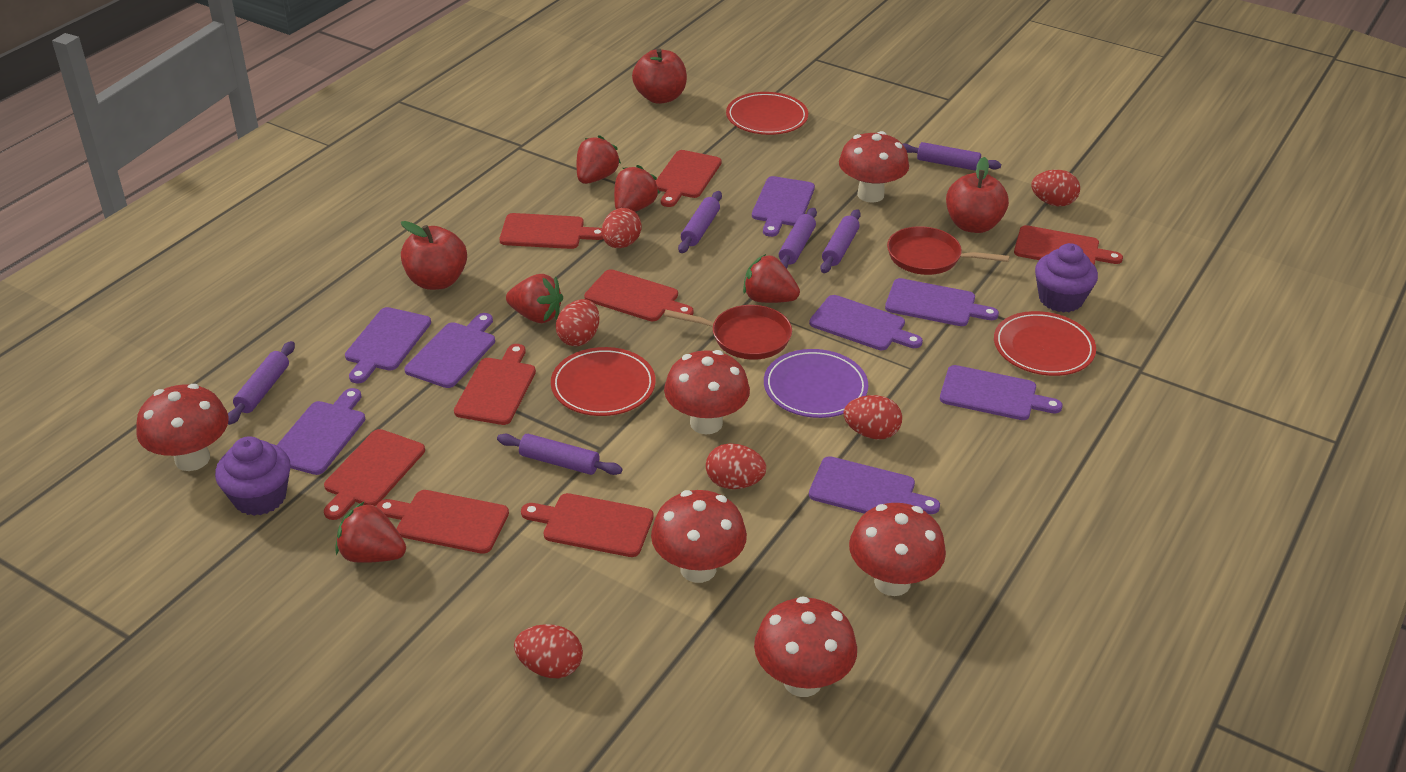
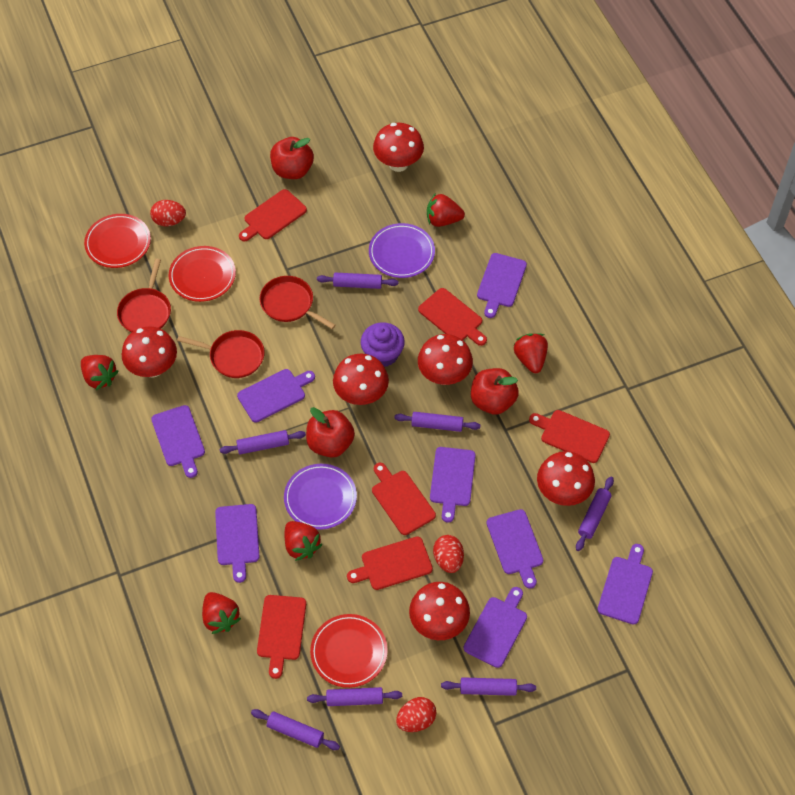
purple cupcake: [215,436,291,516] [1035,243,1098,313] = 2 -> [361,322,405,367] = 1
purple plate: [764,349,868,418] = 1 -> [284,464,357,530] [369,223,435,278] = 2
purple rolling pin: [228,341,295,425] [497,434,622,475] [678,191,722,253] [779,208,817,269] [821,209,861,273] [903,142,1001,171] = 6 -> [220,430,306,455] [251,709,340,750] [307,687,402,706] [317,273,399,289] [394,412,481,432] [441,677,536,696] [576,477,614,551] = 7
red cutting board: [324,429,425,520] [376,490,509,554] [454,344,536,425] [500,213,603,249] [521,493,654,557] [584,269,694,321] [656,150,721,207] [1014,225,1123,265] = 8 -> [239,189,307,242] [257,595,306,679] [347,536,433,590] [372,463,436,535] [418,288,487,346] [529,410,610,463] = 6
red egg: [514,624,583,678] [556,299,600,346] [602,208,642,248] [706,444,766,489] [844,395,902,439] [1031,170,1080,206] = 6 -> [150,200,186,226] [396,697,437,732] [433,535,464,573] = 3
red pan: [664,305,792,360] [887,226,1009,275] = 2 -> [117,259,171,332] [177,330,265,378] [260,276,336,329] = 3

